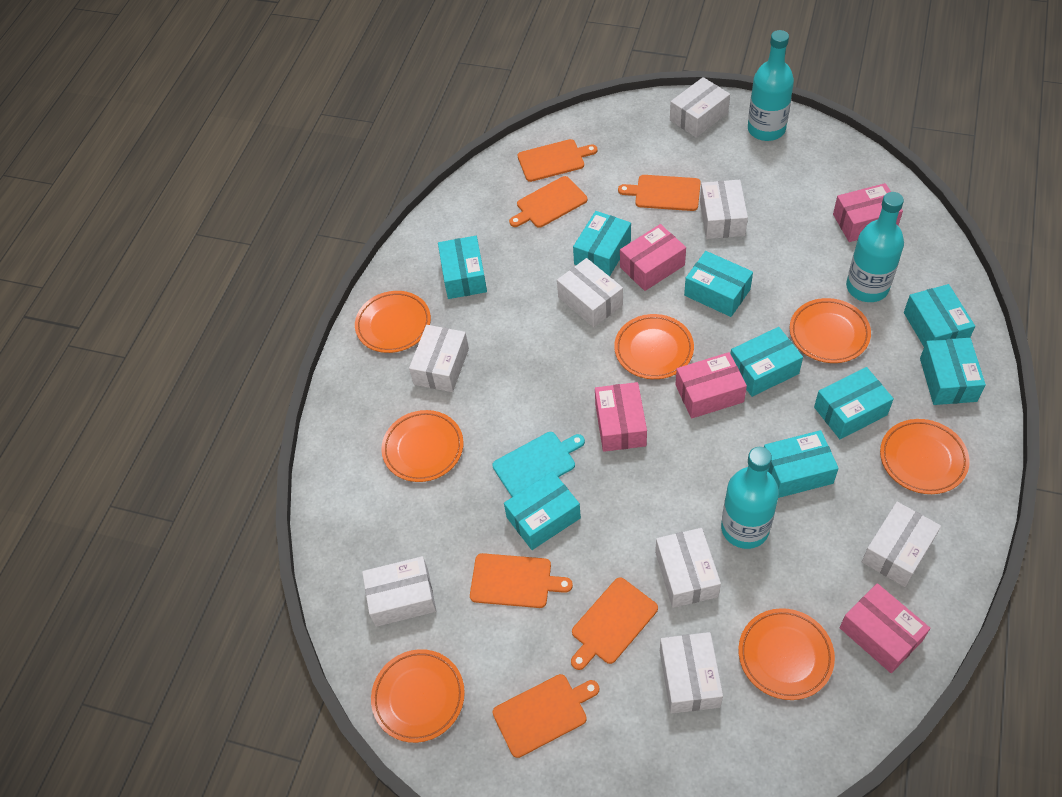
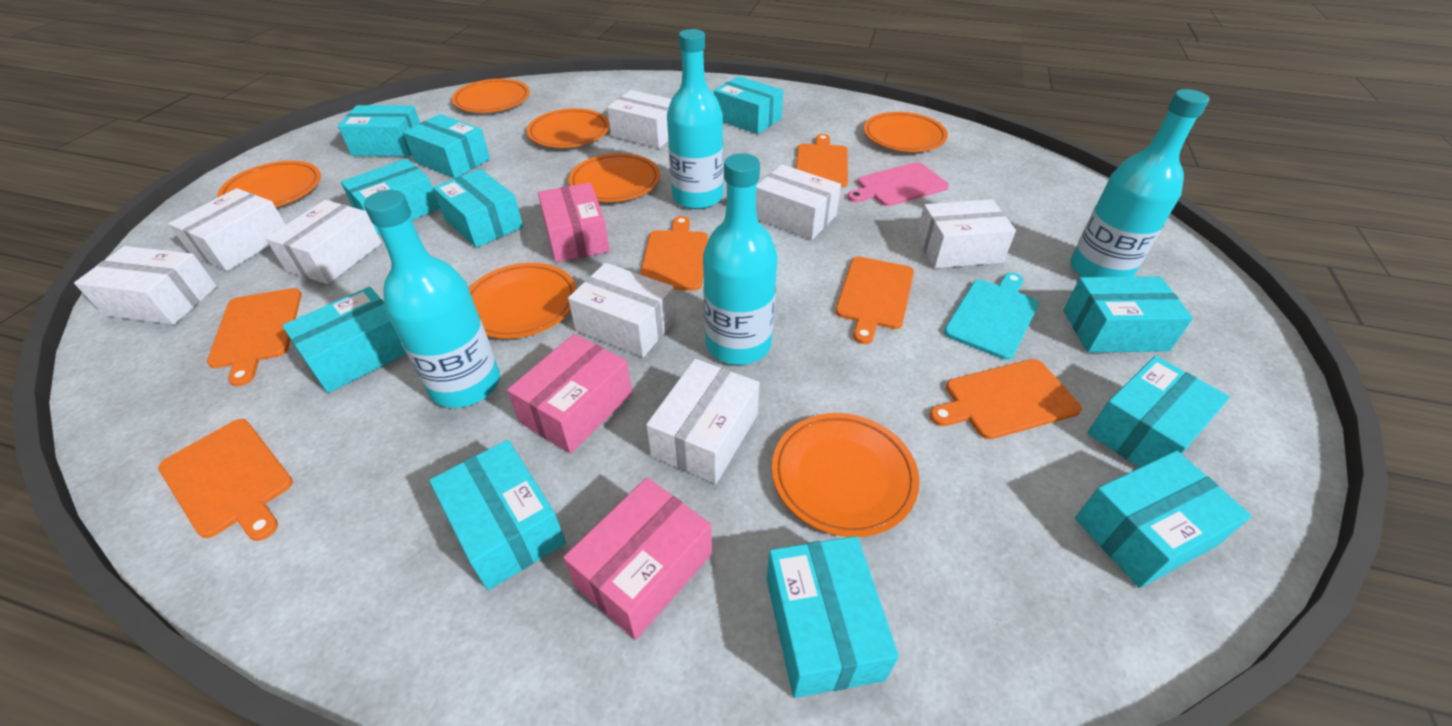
pink box: [595,382,647,452] [620,224,686,291] [675,352,747,418] [833,183,903,242] [840,583,931,673] = 5 -> [507,334,632,454] [538,183,610,262] [563,478,712,640] = 3
pink cutting board: none = 0 -> [847,162,949,206] = 1
turquoise bottle: [721,447,779,549] [748,30,794,141] [846,192,904,302] = 3 -> [364,190,500,408] [667,29,723,209] [703,153,777,365] [1071,89,1209,277] = 4
turquoise box: [438,236,487,299] [504,471,581,550] [573,211,631,276] [684,251,753,317] [731,327,803,397] [764,430,839,498] [814,367,894,439] [904,284,975,347] [920,338,986,405] = 9 -> [282,287,406,393] [338,105,420,156] [341,158,440,234] [403,114,490,178] [429,440,566,590] [433,169,523,248] [714,76,783,134] [767,536,899,698] [1063,276,1193,353] [1075,451,1252,588] [1088,356,1230,468] = 11

